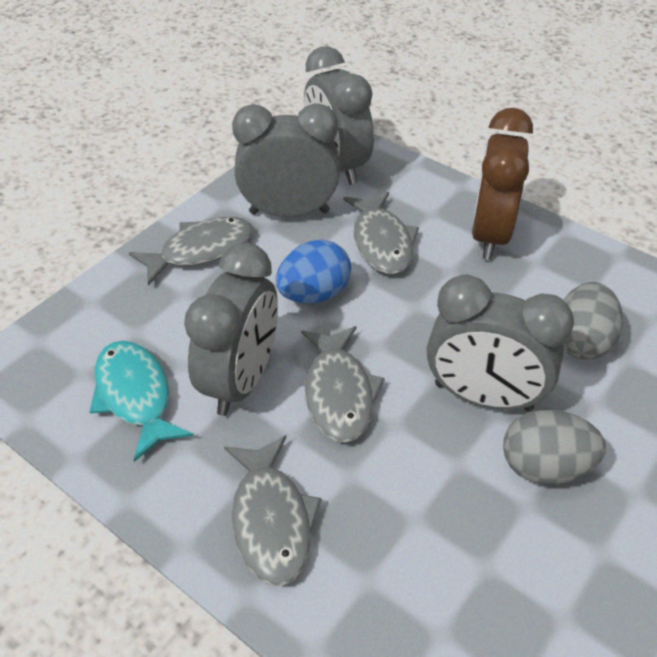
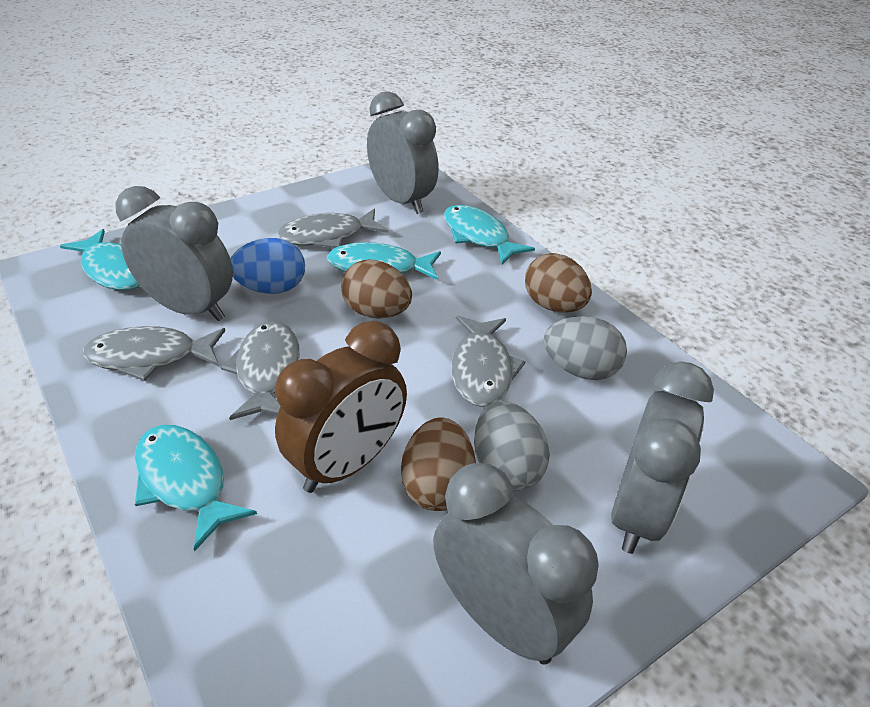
brown egg: none = 0 -> [341,260,412,319] [401,418,476,511] [525,253,592,313] = 3
turquoise fish: [89,341,193,462] = 1 -> [60,229,140,290] [135,425,257,552] [327,242,441,280] [444,205,535,265] = 4

